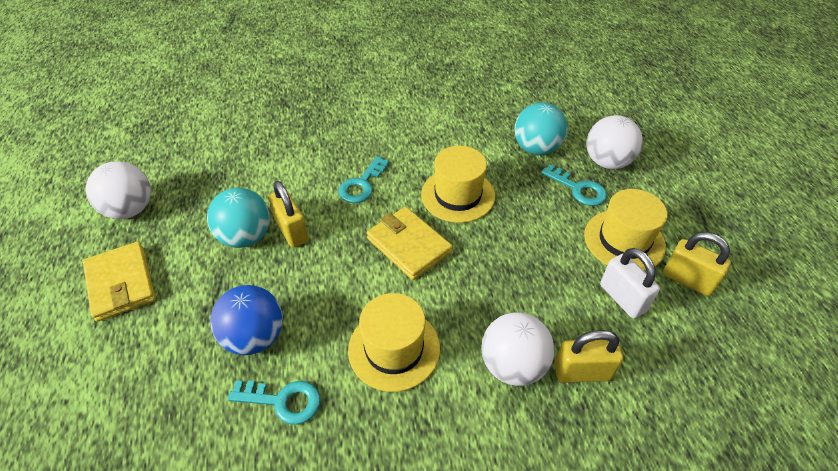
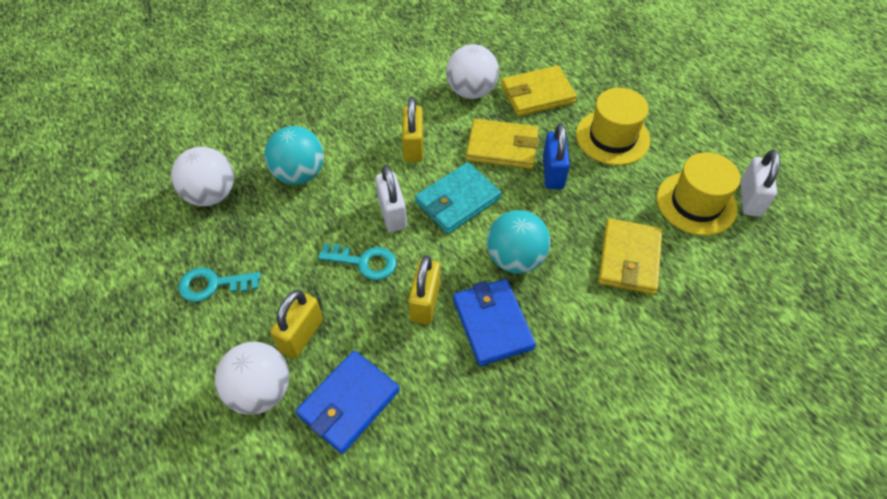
blue ball: [210,285,283,355] = 1 -> none = 0
blue padlock: none = 0 -> [543,123,570,189] = 1
blue wallet: none = 0 -> [296,351,400,454] [453,279,536,366] = 2
turquoise key: [228,380,320,425] [338,156,389,203] [542,164,607,206] = 3 -> [178,267,261,302] [318,244,397,280] = 2
turquoise wallet: none = 0 -> [415,162,501,234] = 1
white padlock: [600,248,660,318] = 1 -> [375,165,407,232] [740,150,780,217] = 2
yellow hat: [348,293,440,392] [421,146,495,223] [584,189,667,271] = 3 -> [576,88,650,165] [657,152,740,236] = 2
yellow wallet: [83,241,156,322] [367,207,453,280] = 2 -> [466,119,539,169] [501,66,577,116] [598,218,662,295] = 3

